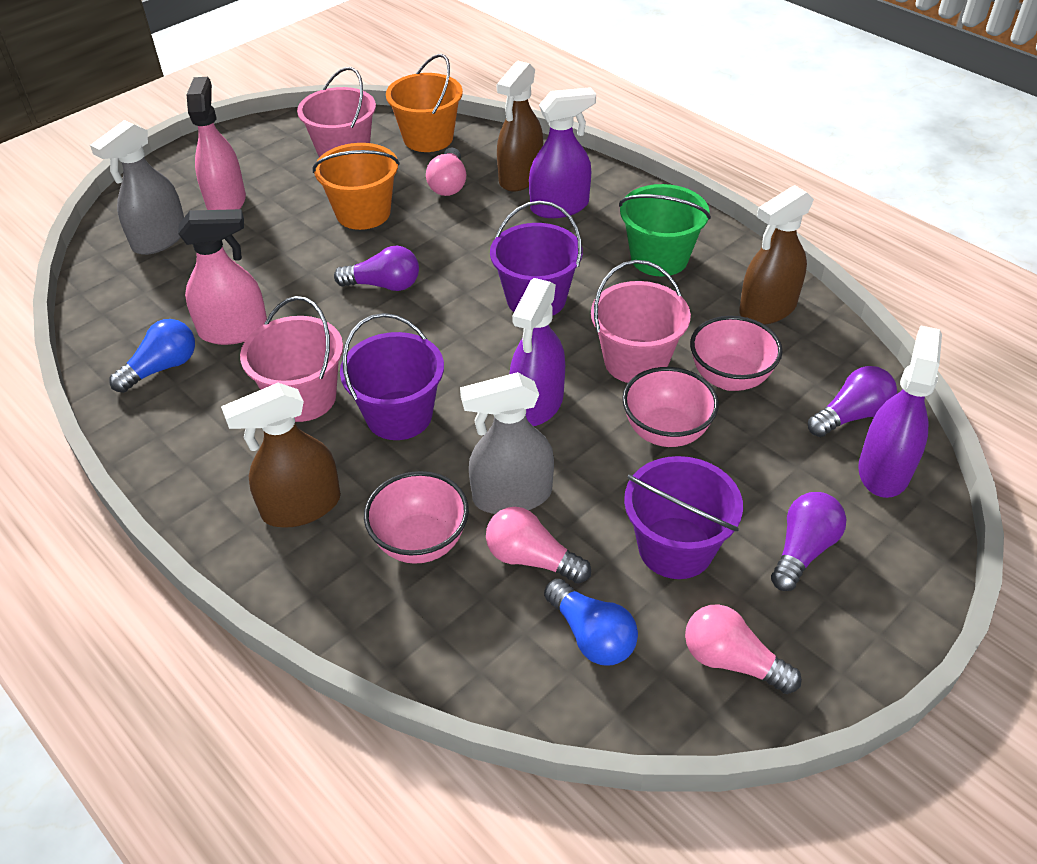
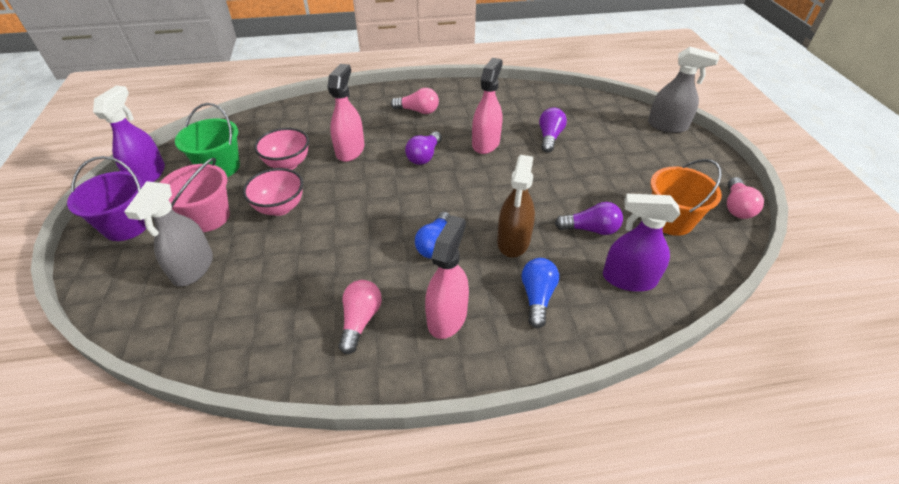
brown spray bottle: [221,383,341,527] [496,60,543,192] [739,185,814,325] = 3 -> [497,155,535,257] = 1
orange bucket: [313,143,400,230] [386,54,463,152] = 2 -> [650,159,722,236] = 1
pink bowl: [364,471,469,564] [622,367,719,447] [690,316,782,391] = 3 -> [243,168,303,216] [254,128,309,170] = 2
pink bucket: [240,296,343,422] [297,67,376,157] [591,260,691,383] = 3 -> [160,158,230,232] = 1
pink spray bottle: [178,209,267,345] [187,77,246,210] = 2 -> [327,64,365,162] [425,215,469,339] [472,58,503,154] = 3
purple bucket: [340,313,444,440] [490,201,583,315] [624,456,743,579] = 3 -> [67,156,146,241] = 1
purple spray bottle: [510,278,565,426] [529,87,596,218] [858,325,942,498] = 3 -> [93,86,165,185] [603,194,680,292] = 2

